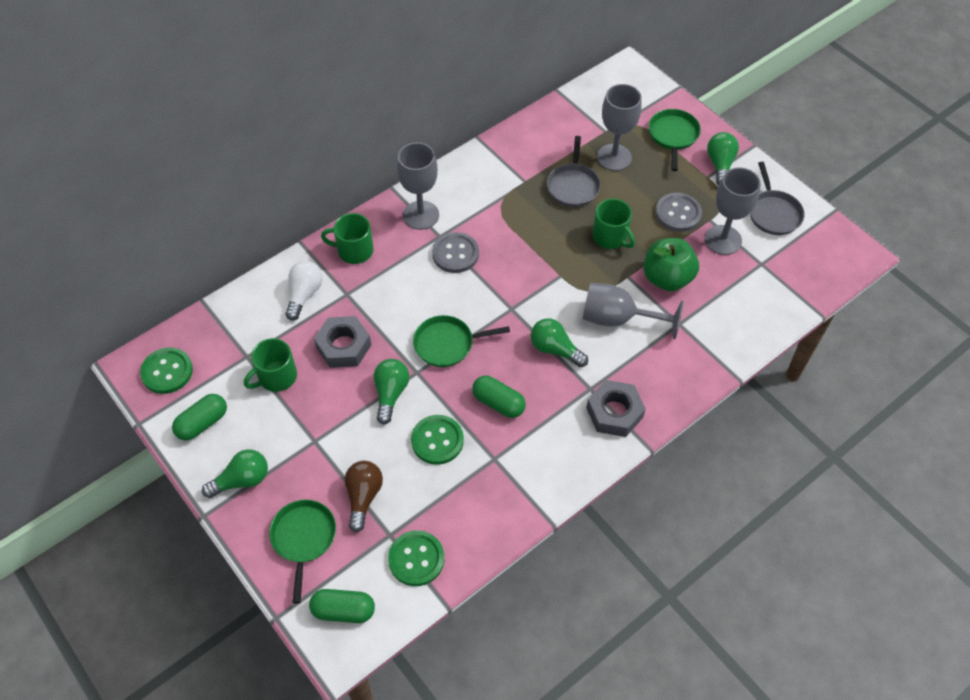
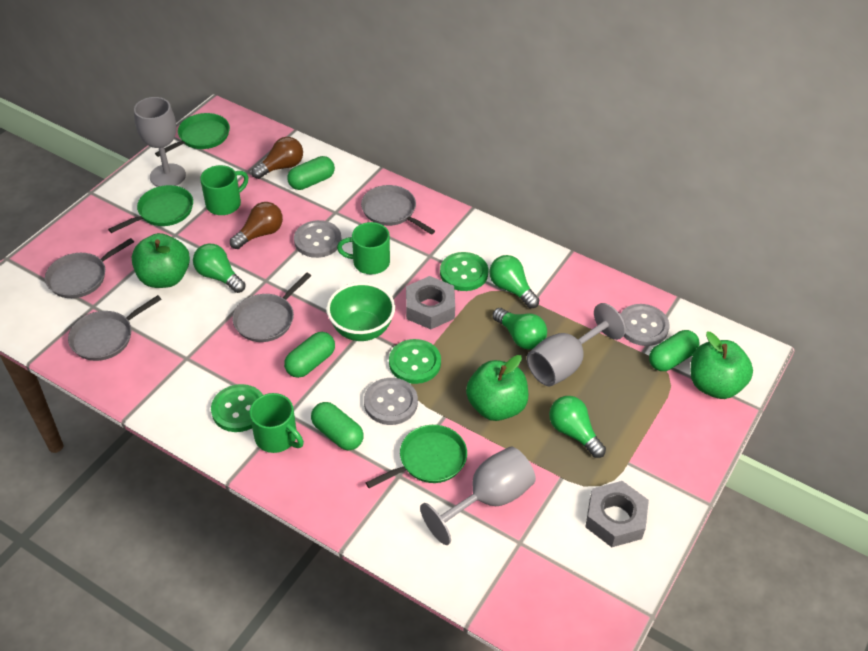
brown light bulb: [345,461,383,533] = 1 -> [230,202,283,249] [252,137,303,179] = 2
green apple: [644,238,699,291] = 1 -> [132,233,190,288] [466,355,528,421] [691,332,753,399] = 3
green bowl: none = 0 -> [327,282,395,341] = 1
green capsule: [172,394,227,441] [309,589,375,623] [472,376,526,418] = 3 -> [284,332,335,378] [287,156,335,190] [311,402,364,450] [649,330,700,371] = 4
grey button: [432,232,479,273] [656,193,702,232] = 2 -> [294,220,341,258] [364,378,418,425] [620,304,670,346] = 3
grey goblet: [397,142,439,230] [583,283,684,339] [597,84,642,171] [705,167,761,255] = 4 -> [134,97,186,187] [420,447,536,545] [527,303,626,386] = 3
grey pan: [547,136,601,207] [750,162,805,235] = 2 -> [45,238,134,298] [68,295,161,361] [232,273,311,342] [361,185,435,234] = 4
white light bulb: [285,261,323,320] = 1 -> none = 0

